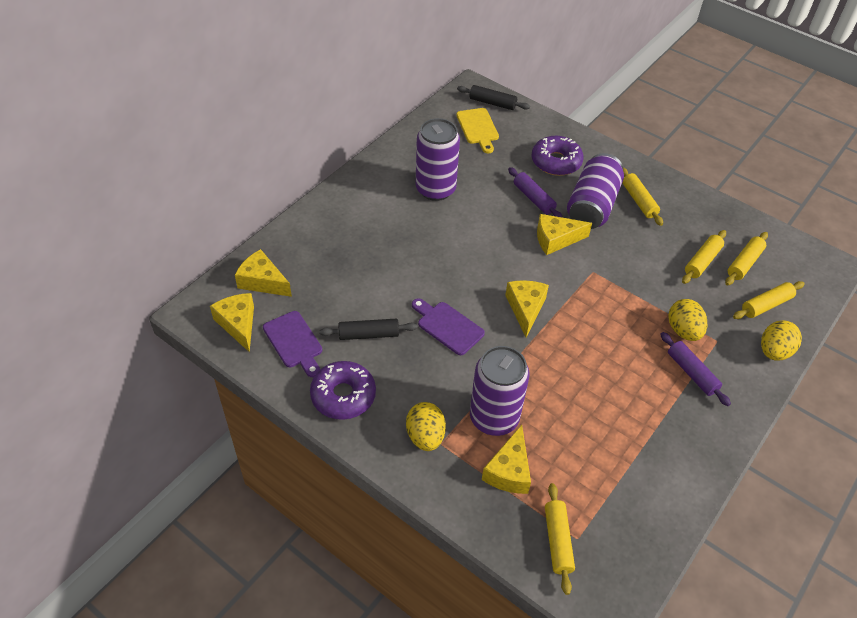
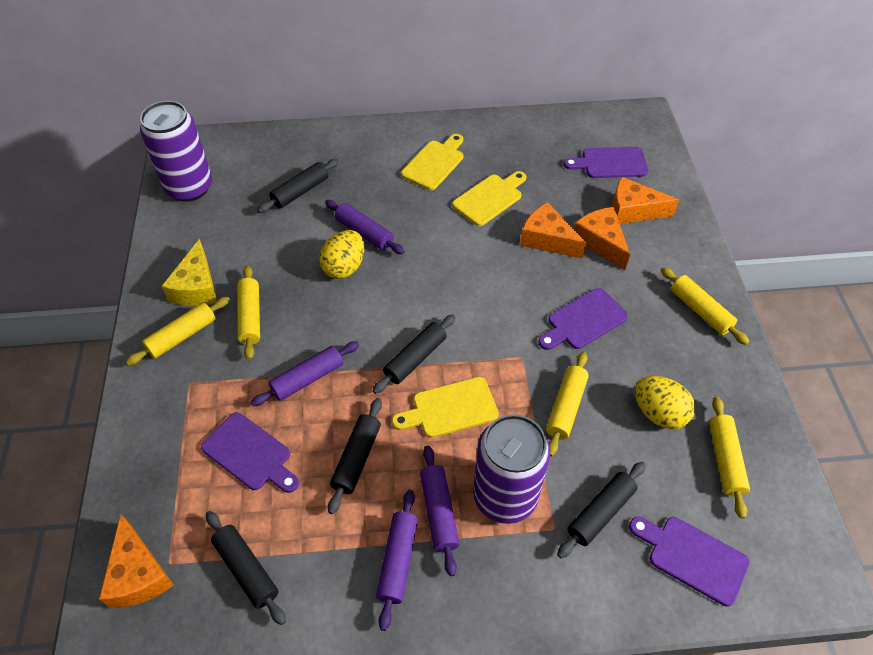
black rolling pin: [319,319,418,340] [457,85,530,110] = 2 -> [206,511,286,625] [257,159,339,213] [328,398,382,514] [372,314,456,394] [557,462,646,558] = 5
orange cheese: none = 0 -> [99,514,174,608] [520,202,586,259] [574,207,630,270] [612,177,679,224] = 4
purple can: [416,118,460,201] [470,346,530,436] [567,153,624,229] = 3 -> [140,101,212,202] [473,414,550,524] = 2
purple cutting board: [263,311,322,377] [412,298,485,355] = 2 -> [201,412,299,493] [538,288,628,350] [563,147,649,178] [629,517,750,606] = 4
purple donut: [310,361,376,420] [532,136,584,176] = 2 -> none = 0
purple rolling pin: [508,167,563,218] [660,332,731,406] = 2 -> [251,341,359,406] [325,200,405,254] [376,490,418,631] [420,446,460,576] = 4
yellow cheese: [210,293,254,352] [235,249,292,297] [482,425,531,494] [505,280,549,337] [537,214,592,255] = 5 -> [161,239,217,306] = 1
yellow cutting board: [456,108,499,153] = 1 -> [392,377,499,438] [401,134,463,190] [452,171,526,226] = 3
yellow egg: [406,402,446,451] [668,299,707,341] [761,320,802,361] = 3 -> [319,230,364,279] [635,376,695,429] = 2

